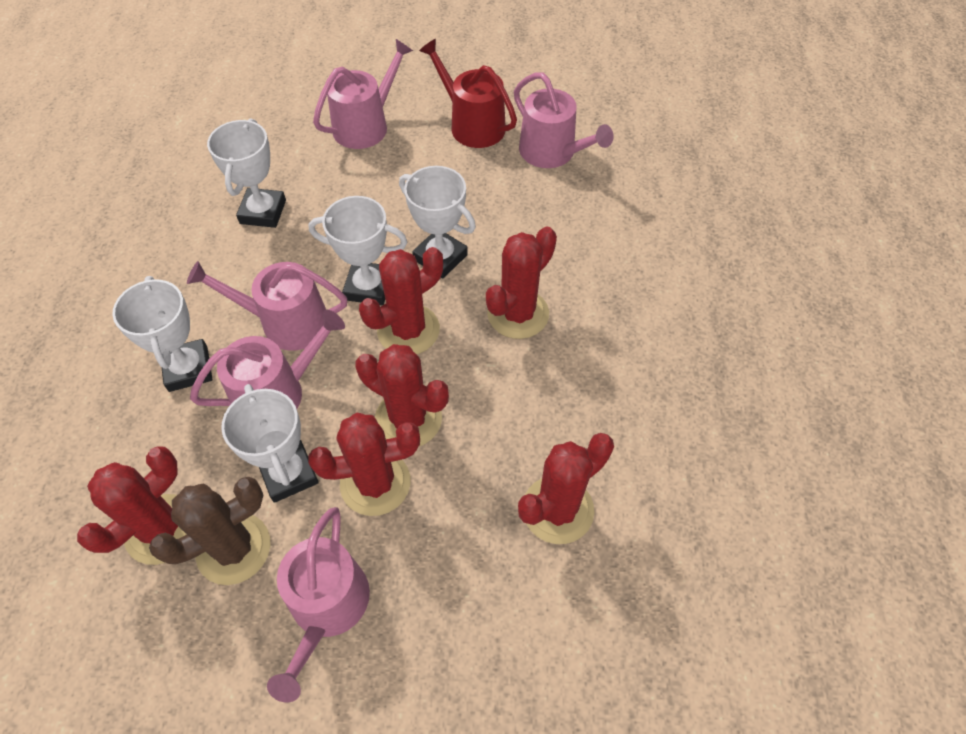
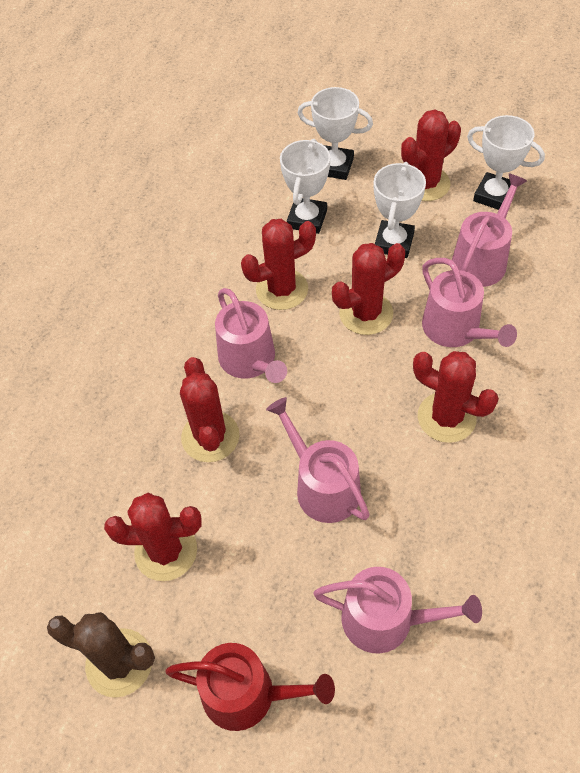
white trophy: [112,276,213,392] [207,118,286,228] [221,384,318,503] [308,196,407,305] [399,166,476,279] = 5 -> [280,139,330,234] [298,87,373,180] [374,162,426,258] [467,115,545,210] = 4

